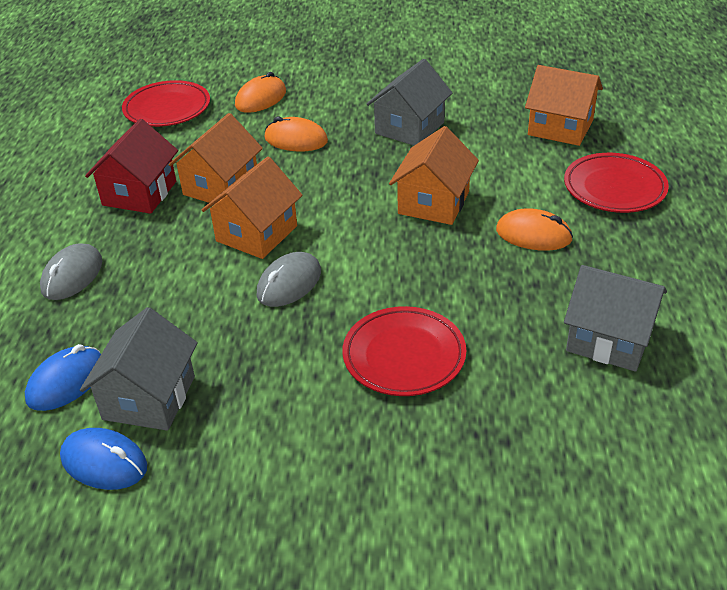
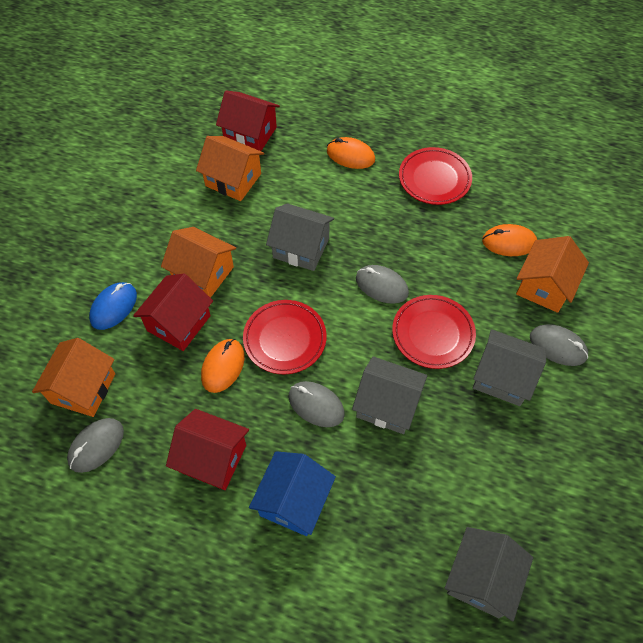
blue house: none = 0 -> [249,451,336,536] = 1
blue mouse: [25,344,101,411] [60,428,147,490] = 2 -> [89,282,137,330] = 1
grey house: [80,307,198,431] [367,59,452,146] [564,265,667,372] = 3 -> [266,203,334,271] [352,356,427,434] [445,527,533,621] [473,329,546,406] = 4
grey mouse: [40,243,102,300] [257,252,321,307] = 2 -> [67,418,124,473] [289,381,345,427] [356,265,409,304] [530,324,588,366] = 4
red house: [85,119,178,214] = 1 -> [133,274,213,351] [166,409,249,490] [216,91,280,151] = 3

